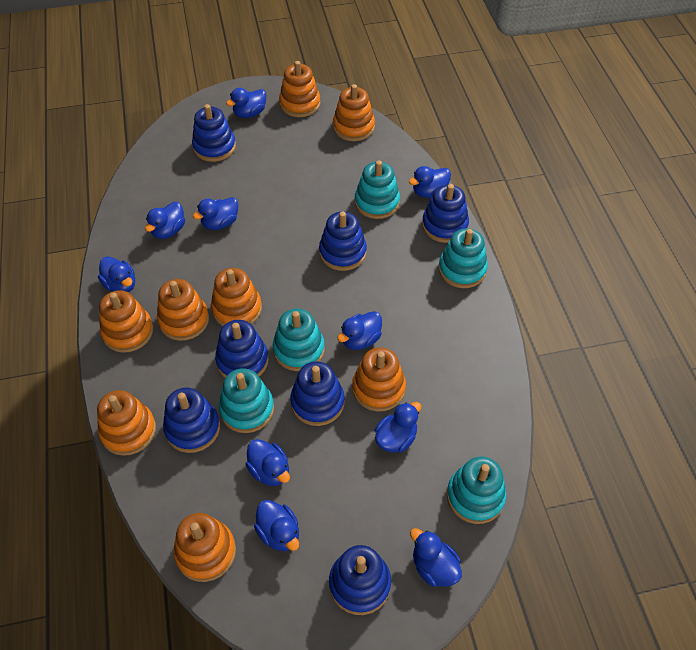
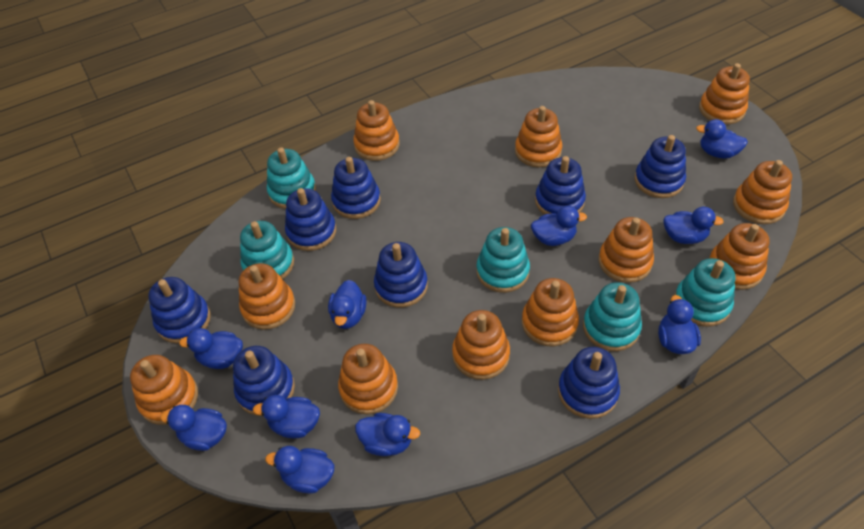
blue stacking toy: [163,387,220,453] [192,104,236,162] [215,320,269,378] [290,361,345,426] [319,211,367,271] [329,545,391,615] [422,184,469,243] = 7 -> [148,277,211,343] [233,346,295,416] [285,188,336,251] [331,157,381,219] [374,242,428,308] [535,156,586,215] [558,347,620,419] [635,135,686,198] = 8
orange stacking toy: [97,390,156,456] [99,290,153,353] [157,279,209,341] [173,513,236,582] [211,268,262,326] [279,61,320,117] [333,84,375,141] [352,347,406,412] = 8 -> [130,355,198,425] [239,263,295,330] [338,344,398,414] [353,100,400,161] [452,310,510,380] [515,106,562,167] [522,278,579,346] [599,217,654,283] [699,63,750,124] [709,223,770,290] [733,160,792,224] = 11

